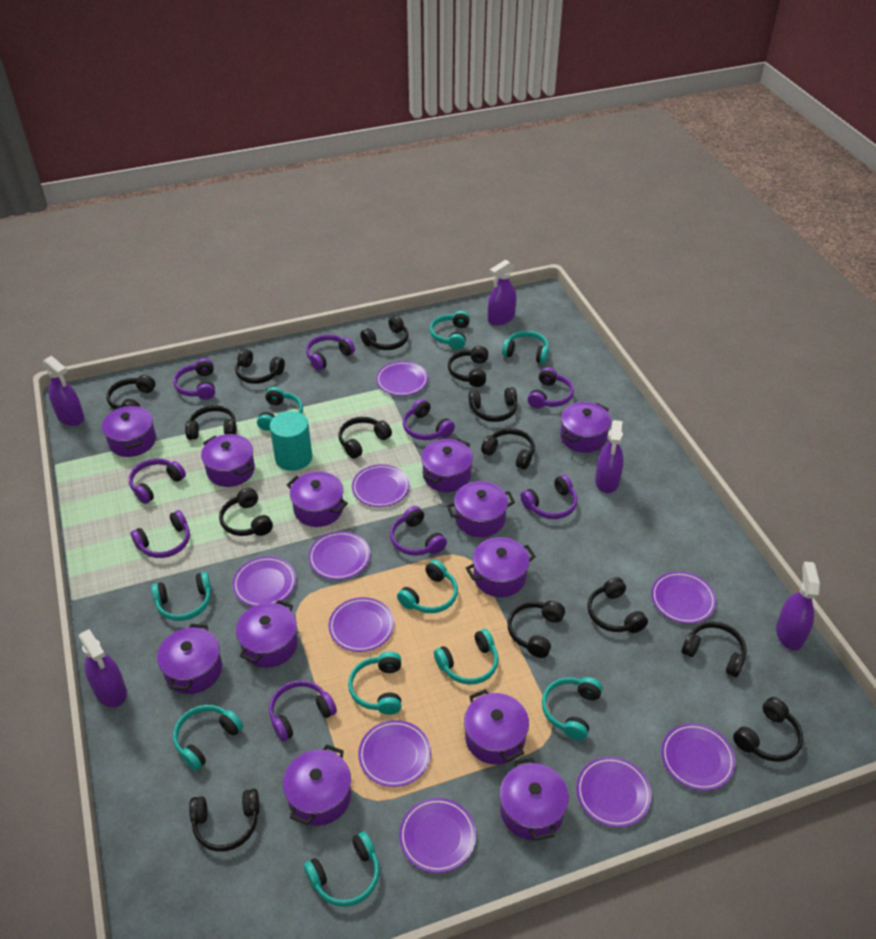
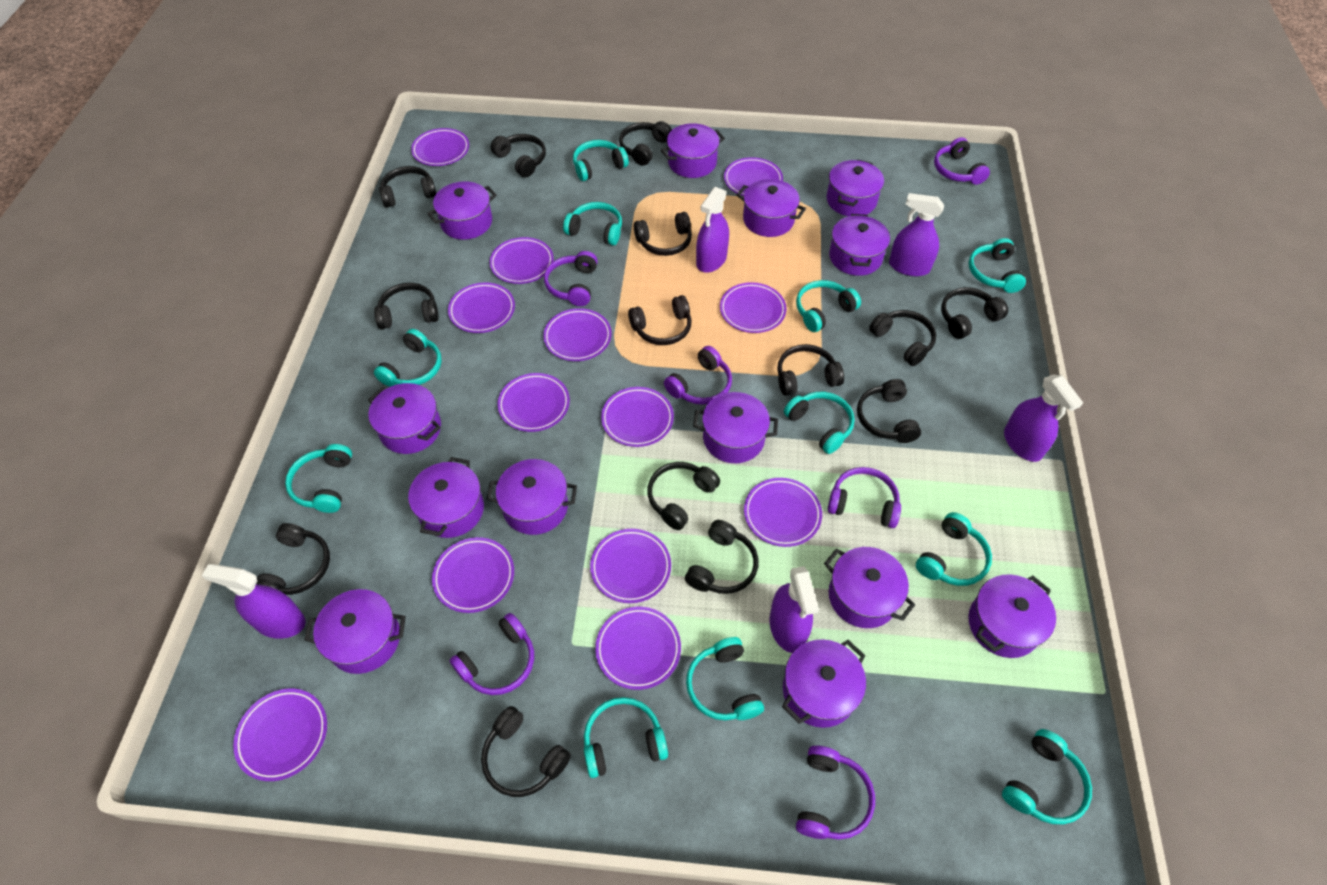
purple headphones: [129,458,186,504] [131,510,190,558] [173,358,215,400] [269,680,337,741] [306,334,355,371] [390,506,447,556] [403,399,455,440] [521,475,577,519] [528,367,574,409] = 9 -> [450,613,534,695] [544,251,598,306] [664,346,732,405] [796,746,875,840] [828,467,901,528] [934,137,990,185] = 6
purple plate: [233,556,296,606] [308,531,370,580] [329,597,394,652] [352,464,410,507] [358,720,431,787] [376,361,428,396] [399,798,476,873] [576,757,652,828] [651,571,716,624] [661,723,735,791] = 10 -> [233,689,327,781] [411,128,469,166] [432,537,514,613] [448,282,515,333] [489,237,554,284] [498,373,570,432] [543,308,612,361] [590,529,671,603] [595,607,681,690] [601,387,674,447] [720,282,786,333] [724,157,783,196] [744,478,822,547] = 13
purple pot: [102,405,156,457] [157,624,222,694] [201,434,255,487] [236,600,298,668] [283,744,351,826] [287,471,348,527] [421,439,473,492] [447,481,515,537] [464,689,529,765] [466,537,536,597] [499,757,569,840] [560,402,611,453] = 12 -> [304,589,406,674] [368,383,441,454] [408,457,484,538] [427,181,497,240] [487,459,577,535] [661,123,725,178] [693,392,778,463] [737,179,806,237] [782,639,866,728] [824,547,915,628] [827,159,884,216] [829,214,890,276] [968,574,1056,658] = 13
turquoise cylinder: [270,411,312,471] = 1 -> none = 0
turquoise headphones: [151,572,212,621] [173,705,243,771] [257,387,303,431] [304,832,380,907] [348,651,402,715] [397,560,458,613] [430,311,470,349] [434,629,499,685] [502,331,549,364] [542,677,603,740] = 10 -> [285,444,352,513] [374,329,442,387] [563,202,622,246] [573,140,629,181] [584,697,668,778] [686,637,764,721] [784,392,855,454] [796,280,861,332] [916,512,992,586] [968,238,1026,293] [1002,729,1092,824] = 11

